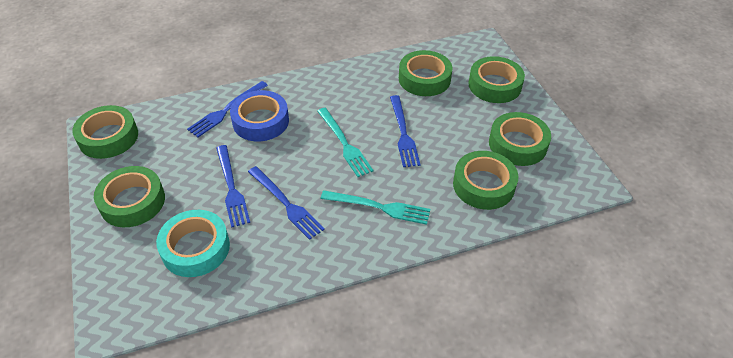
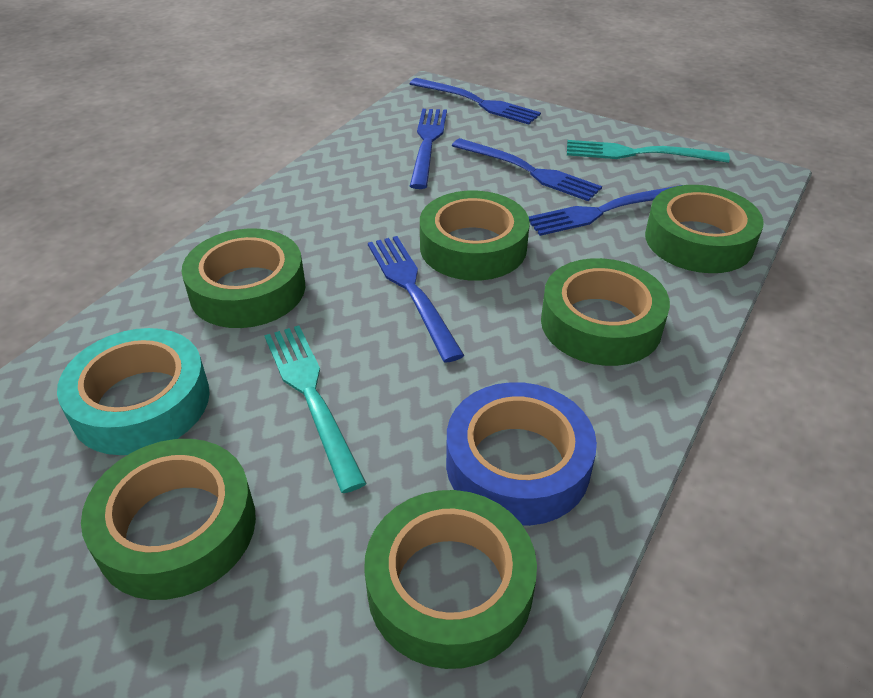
blue fork: [187,81,268,137] [216,145,250,228] [248,166,325,240] [390,95,421,167] = 4 -> [368,236,465,363] [410,78,541,125] [410,109,447,189] [452,138,602,201] [529,185,682,236] = 5

